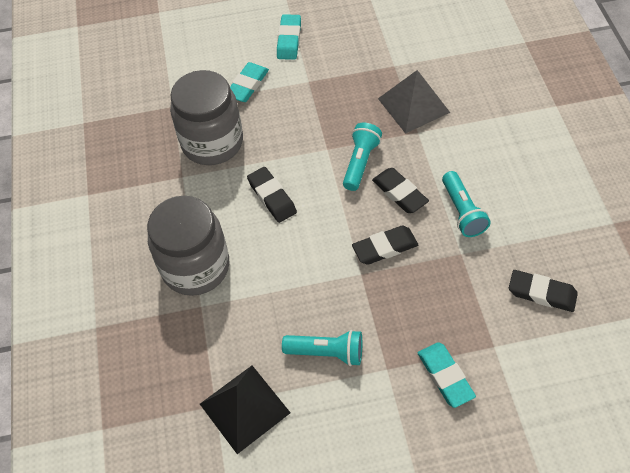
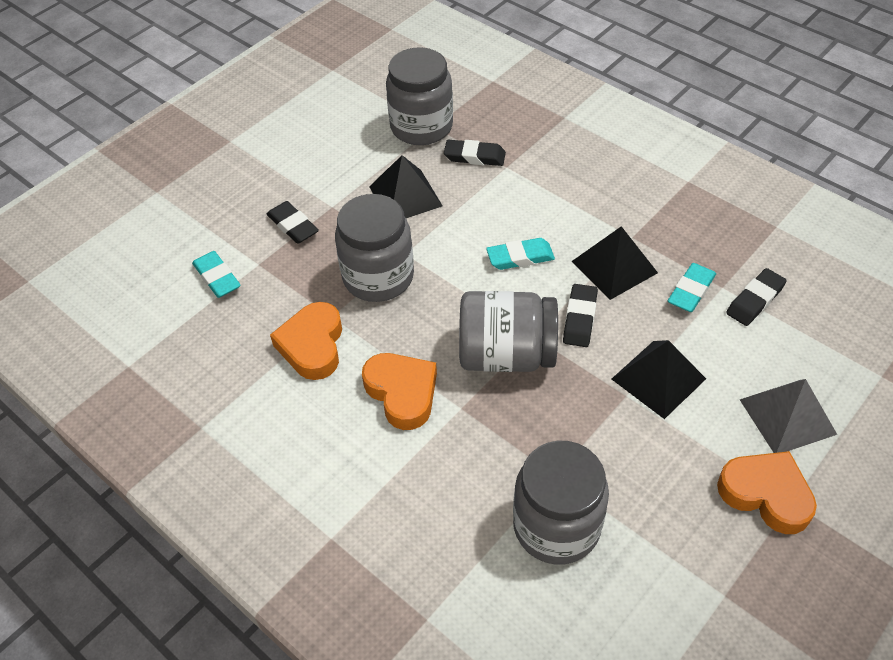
black pyramid: [200,366,291,454] = 1 -> [369,155,443,218] [572,226,658,300] [612,340,706,419] = 3
grey jar: [147,196,229,296] [170,70,243,165] = 2 -> [335,194,414,302] [386,47,453,145] [459,291,558,372] [513,441,609,565] = 4
orange heart: none = 0 -> [270,302,342,380] [362,353,437,430] [717,451,817,534] = 3
turquoise flashlight: [282,330,362,366] [343,123,382,191] [442,171,491,237] = 3 -> none = 0

